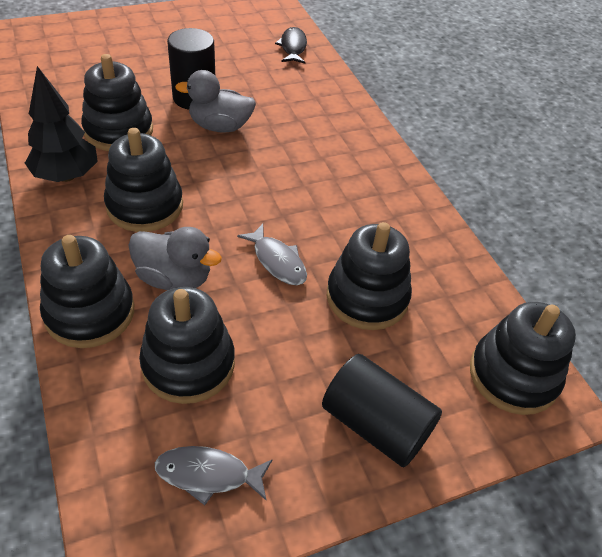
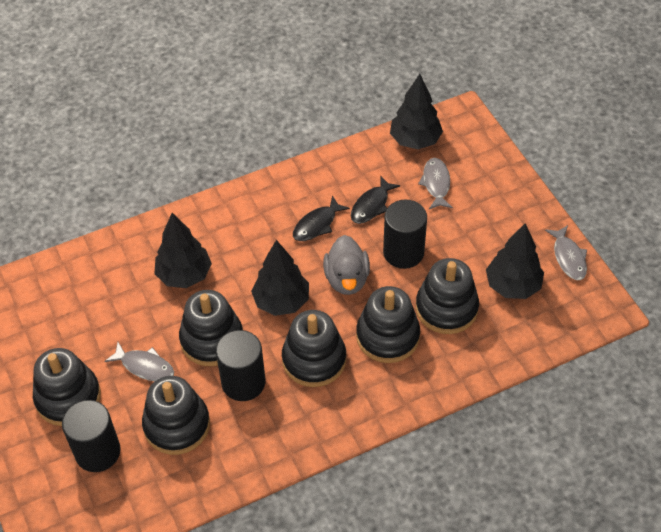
black cylinder: [167,28,215,109] [322,354,442,467] = 2 -> [62,400,121,472] [216,330,266,401] [383,200,427,269] = 3
black fish: [275,27,307,64] = 1 -> [293,195,350,241] [351,176,400,224] = 2
black tree: [25,66,98,182] = 1 -> [155,213,212,288] [251,240,309,316] [390,74,443,149] [486,223,544,299] = 4
grey duck: [128,227,222,290] [175,70,256,133] = 2 -> [323,235,370,295] = 1
grey fish: [155,446,273,505] [237,224,307,285] = 2 -> [104,342,174,381] [418,158,453,209] [545,225,587,280] = 3

